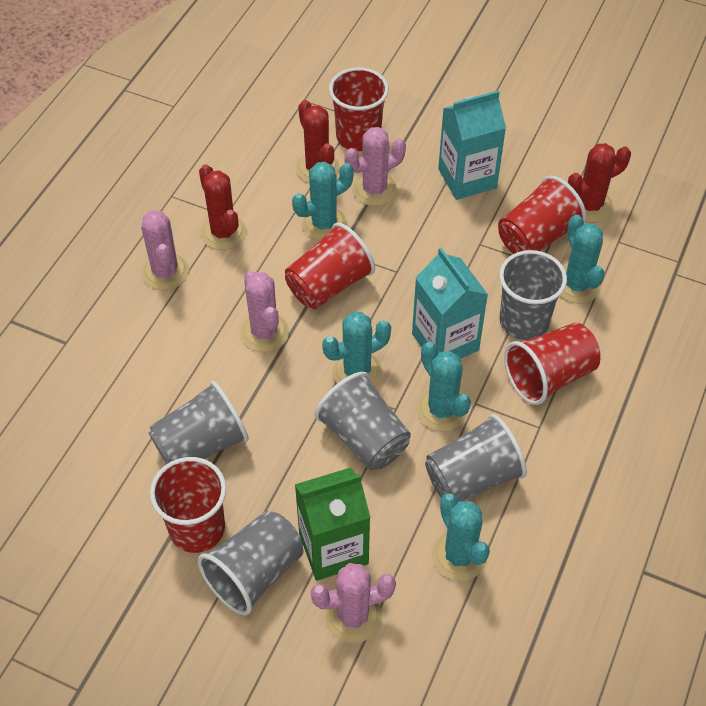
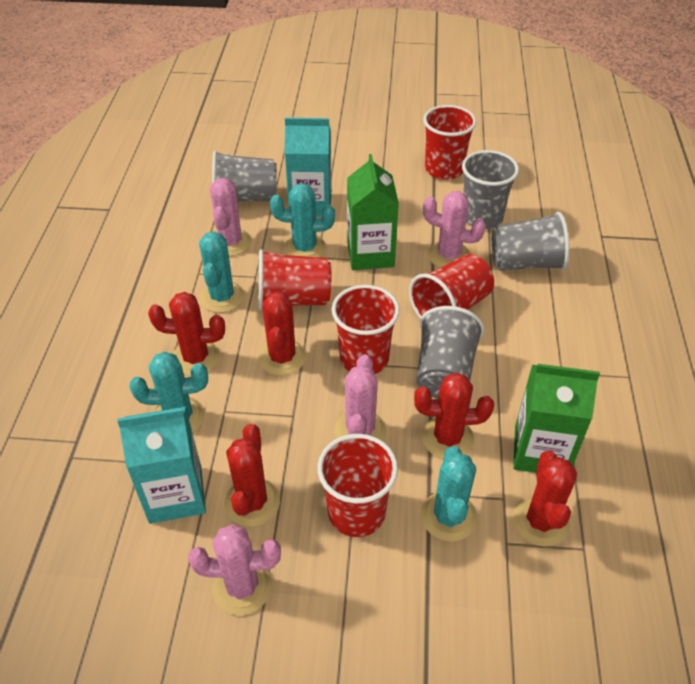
green carton: [295,468,370,581] = 1 -> [347,154,399,270] [513,364,600,473] = 2
grey cup: [149,381,249,464] [198,511,303,615] [315,372,411,470] [425,414,527,502] [499,250,567,340] = 5 -> [212,151,277,201] [416,306,484,399] [462,150,519,229] [491,212,569,271] = 4
red cactus: [199,164,247,250] [295,100,340,183] [568,143,631,223] = 3 -> [148,292,225,376] [224,424,280,527] [258,291,306,376] [414,373,494,459] [513,451,577,547] = 5
turquoise cactus: [292,162,354,241] [322,312,391,386] [416,342,471,432] [432,493,490,581] [560,215,604,304] = 5 -> [129,352,208,433] [199,231,244,313] [270,183,335,257] [421,446,477,542] = 4

